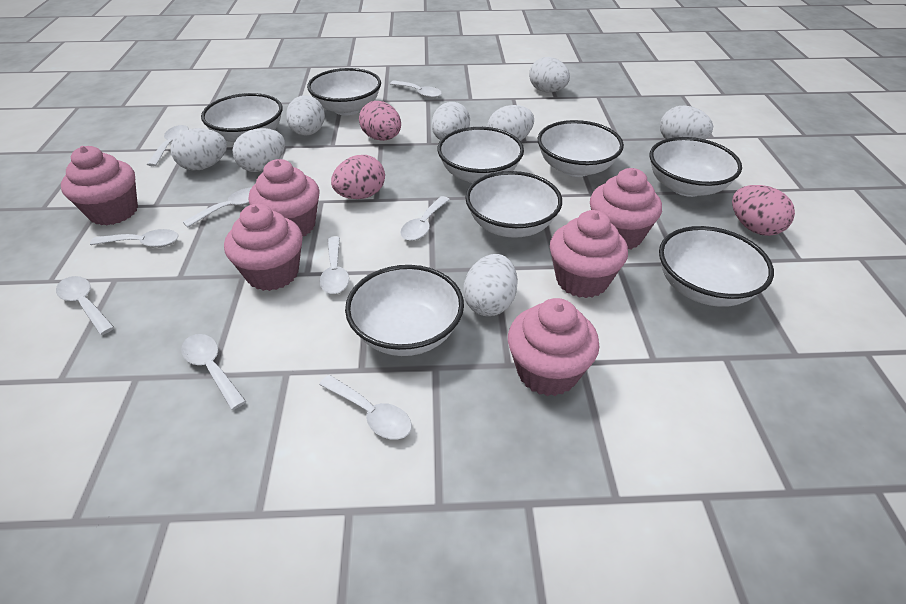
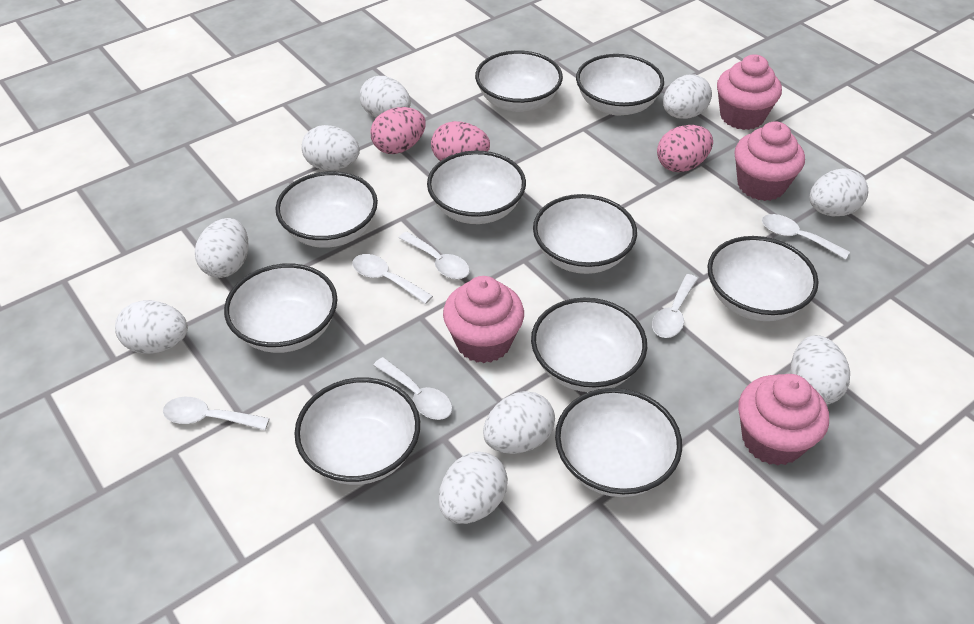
pink cupcake: [61,146,138,225] [224,204,303,291] [249,159,320,236] [508,298,599,396] [550,210,628,298] [590,168,662,250] = 6 -> [443,276,524,363] [717,54,782,130] [734,121,805,201] [738,374,829,466] = 4
white bowl: [201,93,283,142] [307,68,381,115] [345,265,464,356] [437,127,524,183] [465,171,562,238] [538,120,624,177] [649,137,742,197] [659,226,774,307] = 8 -> [224,263,337,353] [275,171,378,248] [294,377,420,485] [427,151,526,224] [475,50,563,112] [531,298,647,392] [533,194,637,274] [555,388,682,497] [576,54,664,116] [707,236,819,321] = 10
white egg: [170,128,227,171] [233,128,285,172] [286,95,325,136] [432,102,470,140] [463,254,518,316] [487,105,534,141] [529,57,570,93] [660,105,713,139] = 8 -> [115,300,188,354] [195,218,248,278] [302,125,360,171] [360,76,411,117] [439,452,508,524] [483,391,555,454] [663,74,712,119] [791,335,850,404] [809,169,868,216] = 9
white spoon: [56,276,114,335] [90,229,179,247] [147,125,189,166] [181,334,246,410] [183,188,251,228] [319,375,412,440] [320,236,349,294] [390,80,442,98] [400,196,450,241] = 9 -> [163,397,270,430] [352,254,433,304] [373,357,453,420] [399,232,470,279] [652,274,698,338] [762,214,850,260] = 6

